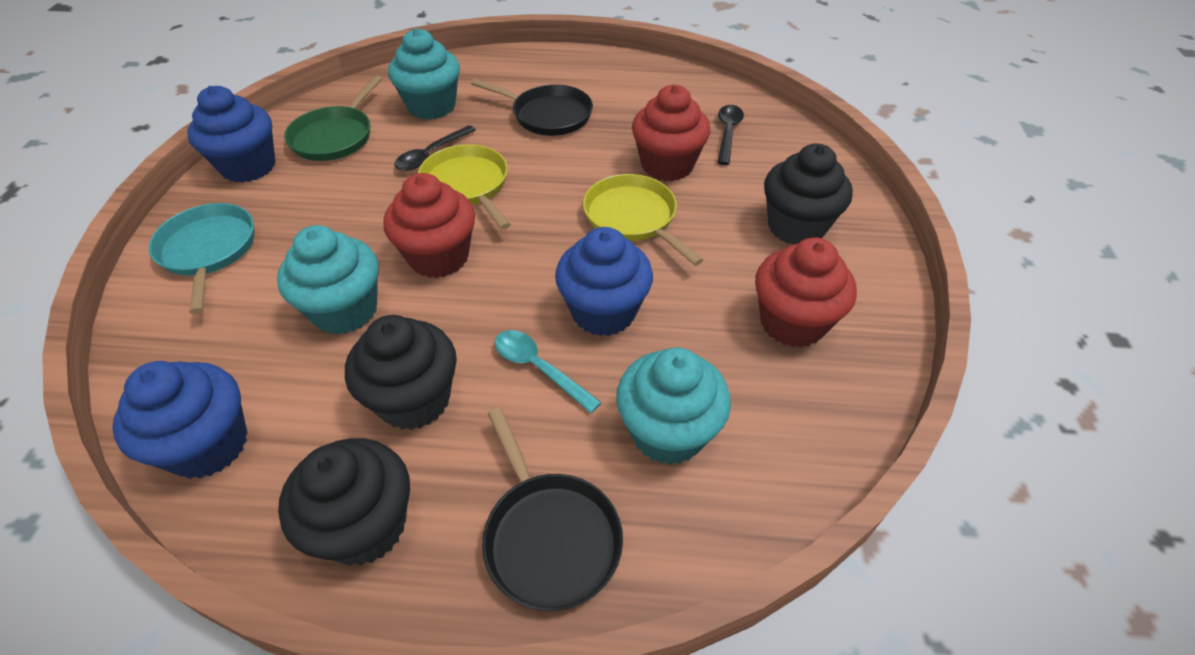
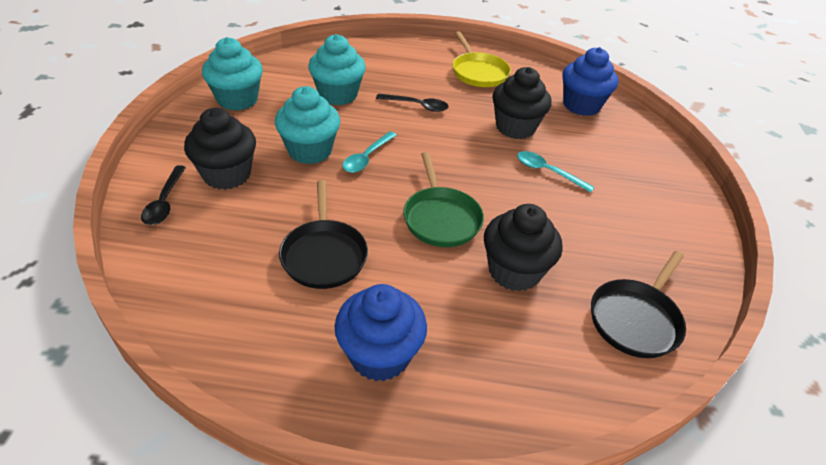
blue cupcake: [112,361,247,479] [187,86,276,183] [555,227,653,336] = 3 -> [335,284,427,381] [562,47,619,116] = 2
red cupcake: [383,173,475,278] [632,85,710,181] [755,238,857,348] = 3 -> none = 0
turquoise pan: [149,203,254,314] = 1 -> none = 0
turquoise spoon: [495,330,602,413] = 1 -> [342,131,397,173] [517,151,595,193] = 2
yellow pan: [418,144,511,230] [583,174,703,266] = 2 -> [452,31,511,87] = 1

